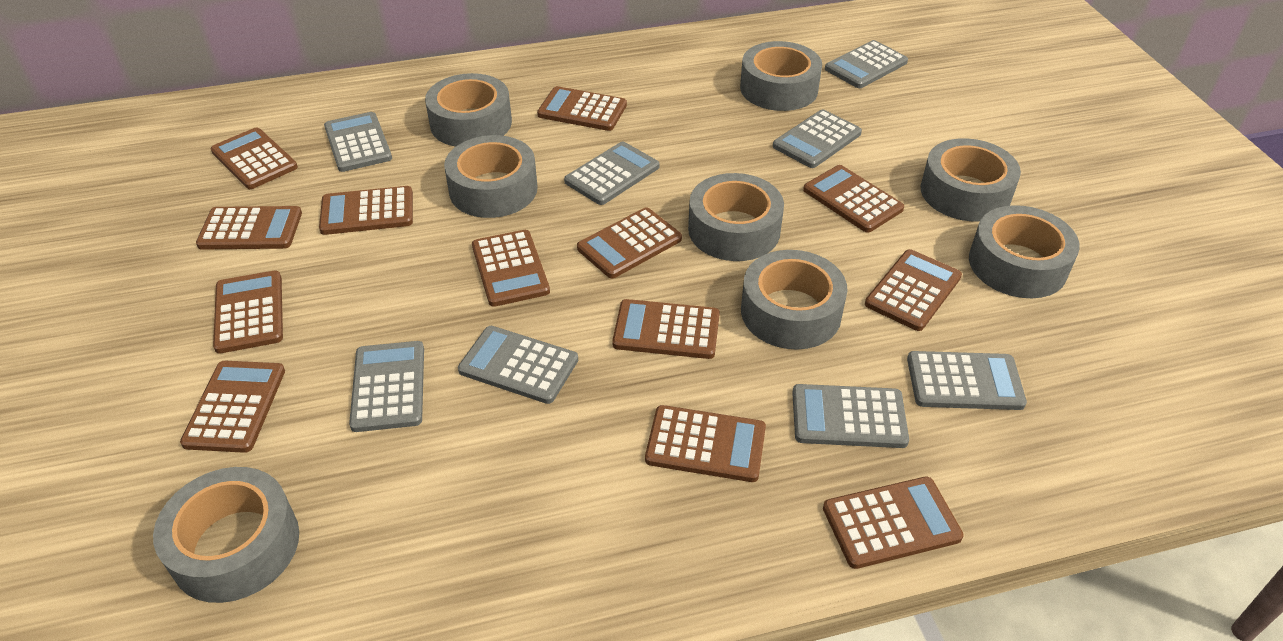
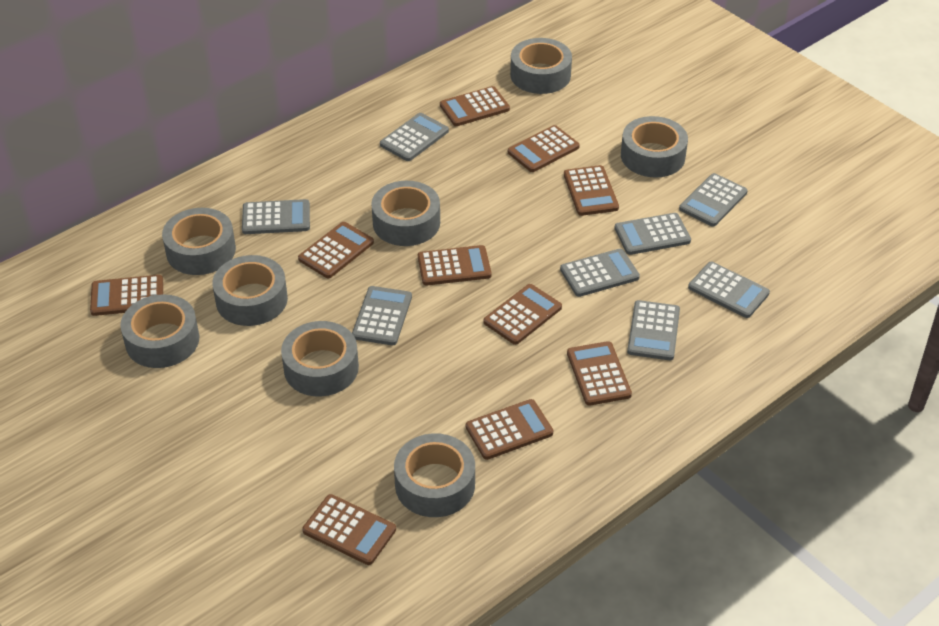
brown calculator: [180,361,285,453] [196,206,302,250] [211,128,298,189] [213,271,283,354] [319,186,413,235] [472,230,550,307] [537,86,627,131] [577,207,682,278] [612,299,720,359] [645,405,766,482] [803,165,904,233] [823,477,964,569] [865,249,962,331] = 13 -> [90,275,163,316] [298,222,374,278] [302,494,396,565] [418,245,492,286] [440,86,510,126] [466,399,553,460] [484,284,562,345] [508,125,580,172] [564,165,619,216] [567,341,632,406] = 10

